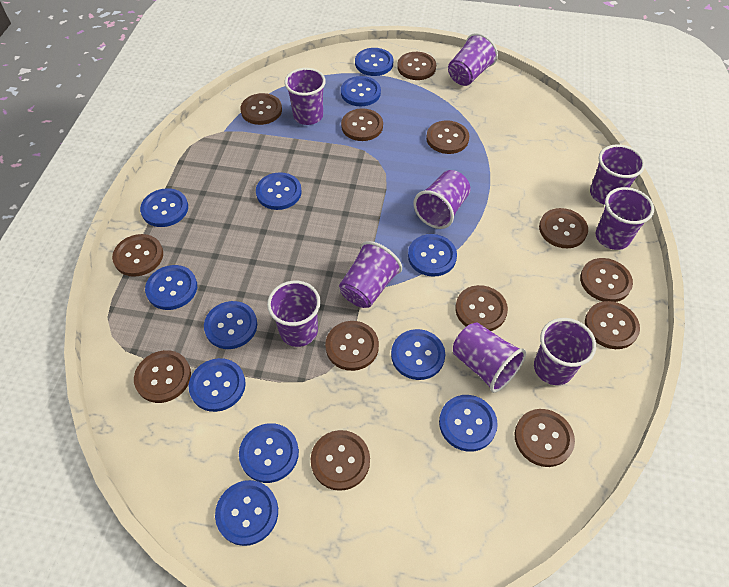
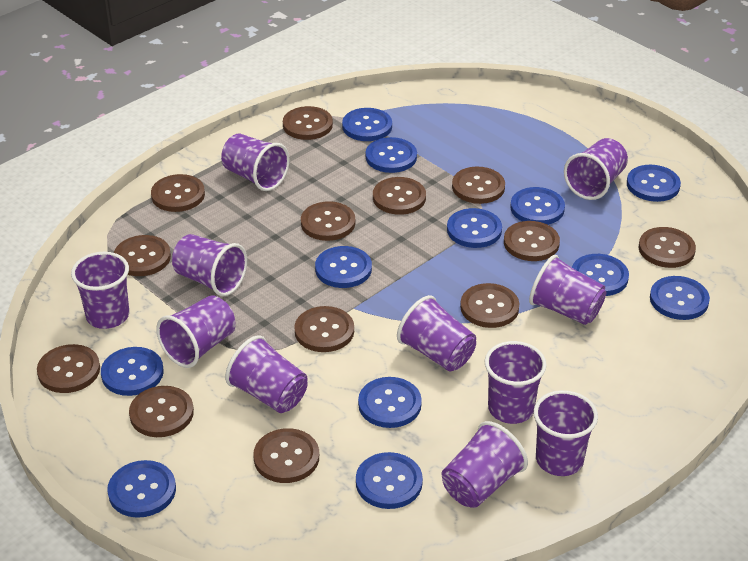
purple cup: [267,281,321,347] [284,68,326,125] [339,241,402,308] [413,170,470,229] [448,33,498,86] [453,322,526,393] [534,318,596,385] [590,144,645,205] [596,187,654,250] = 9 -> [71,252,129,329] [156,295,236,368] [172,234,247,296] [221,134,290,191] [225,335,308,413] [397,295,476,371] [441,421,528,508] [485,341,547,424] [529,255,606,325] [534,390,598,476] [564,138,628,200] = 11

